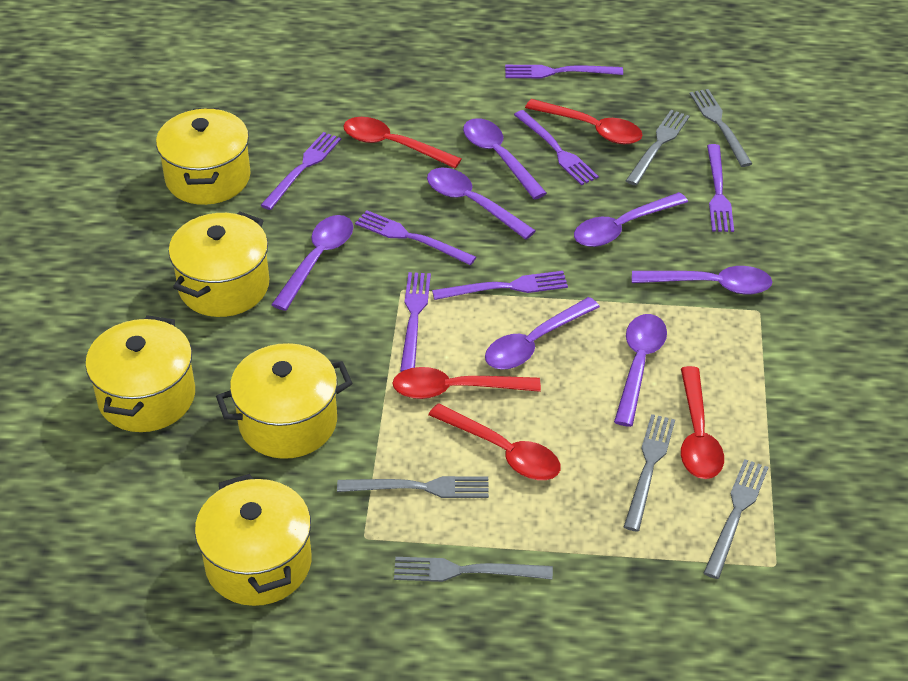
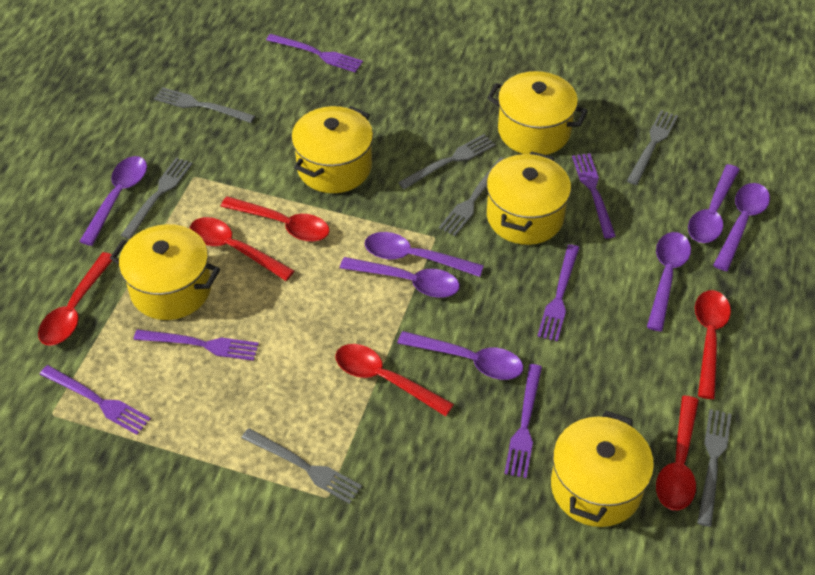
grey fork: [337,476,489,498] [394,557,553,582] [624,414,675,532] [626,110,690,185] [690,89,752,167] [704,459,768,579] = 6 -> [121,157,193,239] [154,87,255,123] [241,428,362,504] [398,134,495,189] [439,157,504,236] [627,110,678,185] [697,409,732,527] = 7
purple fork: [260,132,341,210] [355,210,476,265] [400,272,431,372] [432,271,568,300] [505,65,623,79] [514,110,599,185] [707,144,734,232] = 7 -> [40,365,151,435] [134,329,259,361] [266,34,363,73] [504,364,542,478] [537,244,579,341] [572,153,616,238] = 6
red spoon: [343,117,462,168] [392,367,541,399] [428,403,561,480] [525,99,642,144] [681,366,724,479] = 5 -> [38,252,112,346] [190,217,295,281] [220,196,330,242] [335,344,454,416] [656,396,699,510] [695,290,731,399] = 6

